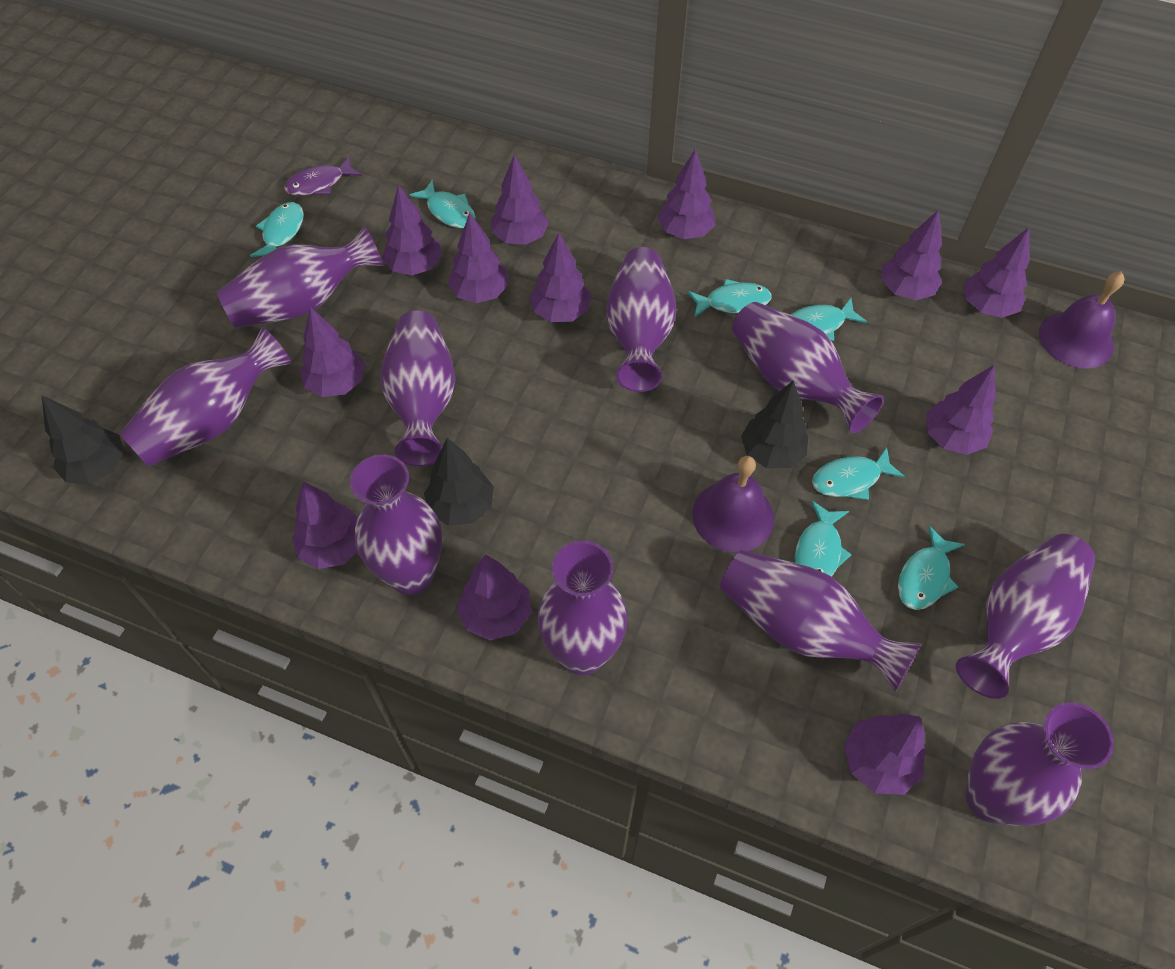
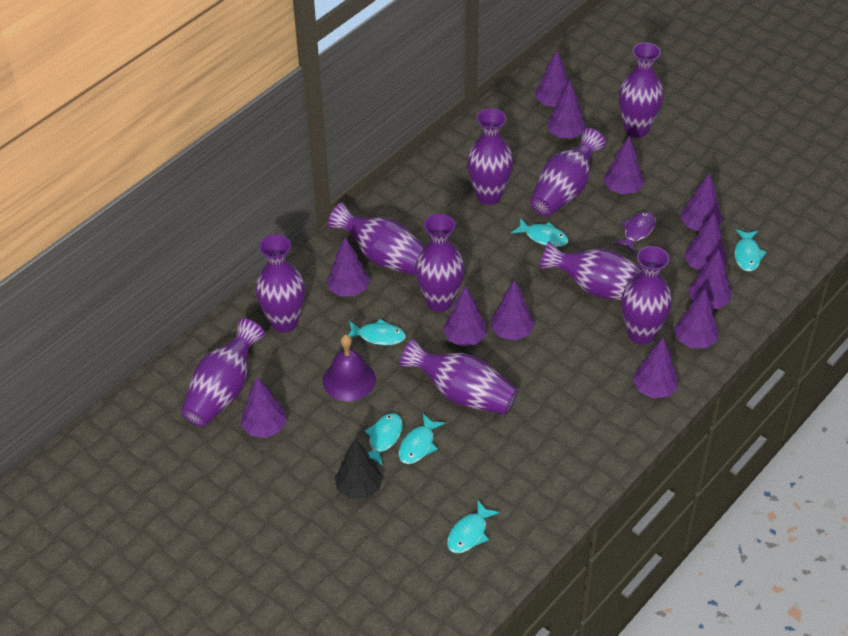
black tree: [42,395,124,484] [424,438,494,526] [741,380,808,468] = 3 -> [335,438,382,499] = 1
purple bell: [692,456,774,553] [1039,271,1125,369] = 2 -> [323,335,376,401] = 1
turquoise fish: [250,202,304,257] [409,180,476,228] [688,279,772,318] [791,298,867,341] [795,500,852,577] [812,447,905,500] [898,526,965,610] = 7 -> [348,319,406,345] [364,413,403,466] [399,414,445,464] [447,500,500,553] [511,218,568,247] [734,229,767,272] = 6

